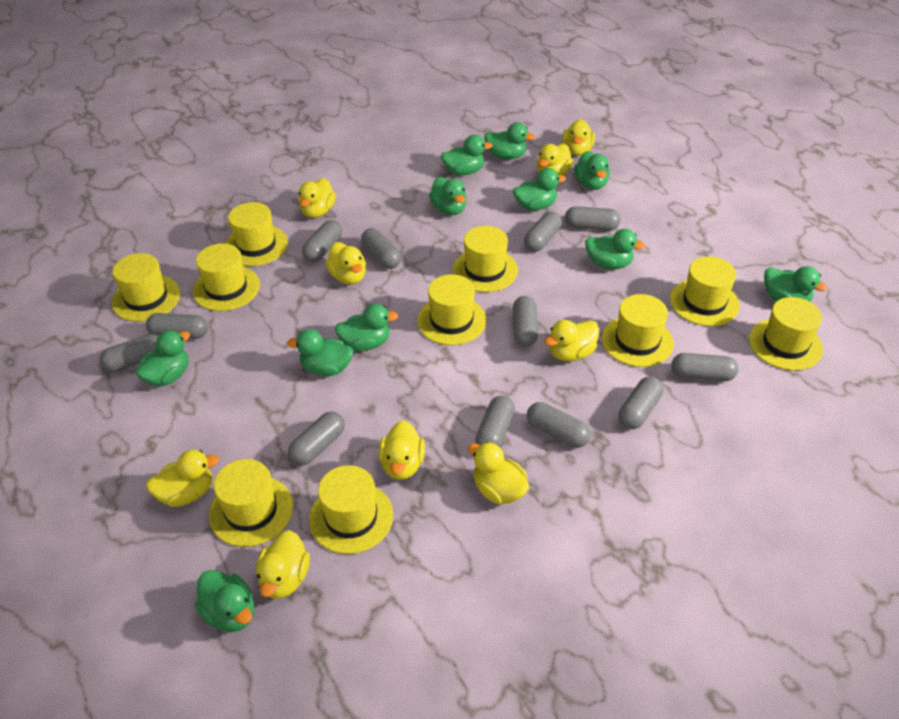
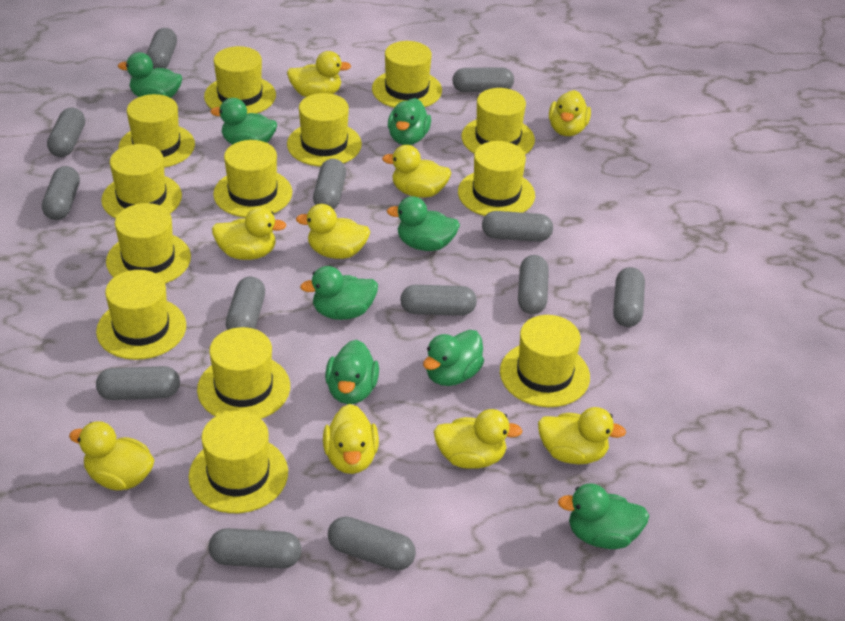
green duck: [135,330,190,386] [195,570,254,632] [287,329,353,376] [335,304,399,351] [429,177,466,215] [441,135,492,175] [484,122,535,160] [513,168,566,211] [574,151,610,190] [585,229,645,269] [764,266,827,302] = 11 -> [118,52,182,98] [210,98,277,145] [300,266,378,320] [325,340,379,404] [387,196,460,251] [388,98,431,145] [423,330,484,386] [558,483,649,549] = 8
grey capsule: [99,334,158,372] [146,313,208,339] [288,411,345,466] [302,220,342,262] [361,228,401,269] [475,396,515,447] [513,296,538,347] [524,211,562,252] [527,402,590,448] [565,206,620,231] [619,376,663,429] [671,353,739,381] = 12 -> [42,166,80,220] [47,108,85,157] [96,366,180,400] [146,28,177,69] [209,528,302,568] [226,277,265,330] [313,159,346,209] [328,516,416,571] [400,285,477,316] [452,67,514,92] [482,211,553,242] [518,255,549,314] [613,267,645,327] = 13
yellow hat: [112,253,180,322] [193,243,260,311] [209,459,293,547] [225,202,288,266] [309,465,393,554] [417,274,486,345] [453,226,518,292] [602,294,674,367] [670,256,740,326] [749,297,823,371] = 10 -> [96,270,186,360] [101,144,182,218] [106,203,191,284] [119,94,195,168] [189,411,288,513] [197,327,290,419] [204,46,276,114] [213,140,292,217] [287,93,362,167] [372,41,442,108] [458,141,535,216] [461,88,535,154] [500,315,590,407] = 13

